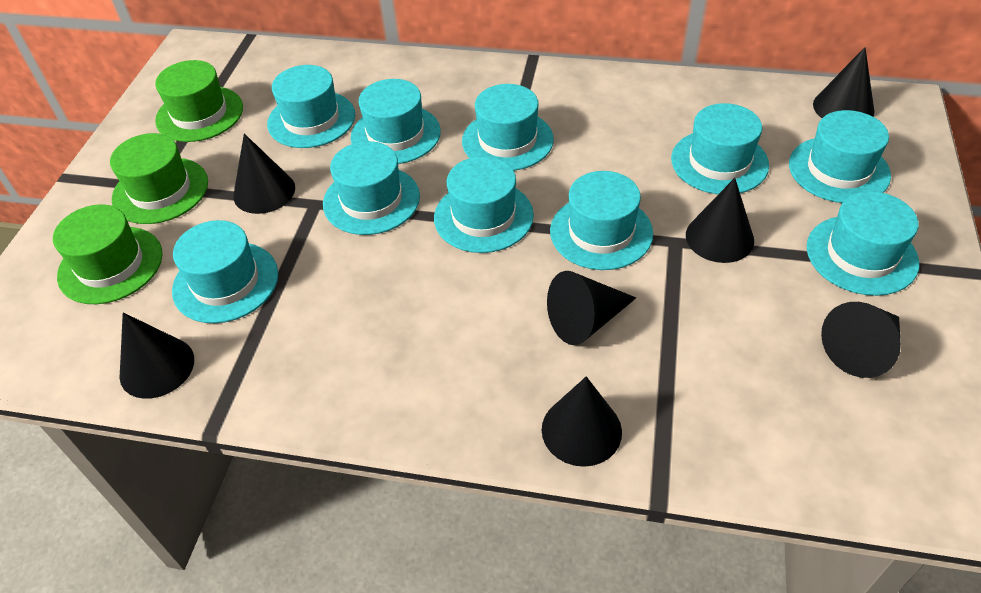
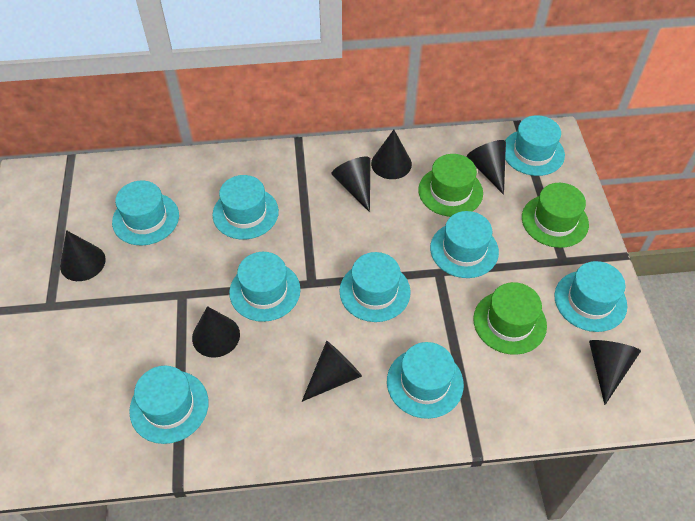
turquoise hat: [172,220,278,323] [267,65,355,148] [323,141,420,235] [350,79,441,164] [434,156,534,253] [462,84,554,171] [550,171,653,270] [671,103,769,194] [789,110,891,203] [807,191,919,296] = 10 -> [112,180,179,245] [129,366,209,444] [212,175,279,239] [229,252,301,322] [340,252,411,322] [387,342,464,419] [430,211,499,278] [505,115,565,176] [554,261,627,332] = 9

